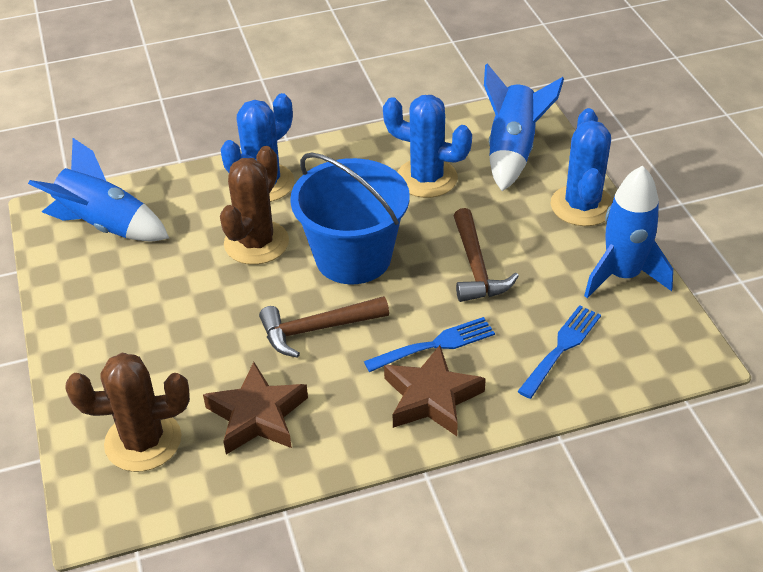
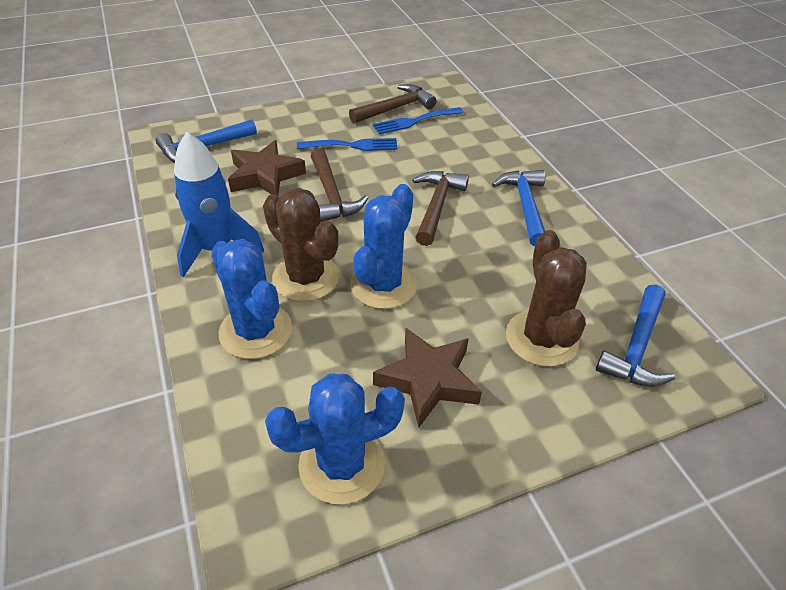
blue bucket: [290,153,410,284] = 1 -> none = 0
blue hammer: none = 0 -> [156,119,257,163] [492,170,545,246] [596,284,675,387] = 3
blue rocket: [28,138,169,241] [484,63,564,191] [584,165,673,298] = 3 -> [174,132,264,278] = 1
brown hammer: [259,296,389,358] [454,208,519,302] = 2 -> [311,149,368,222] [349,84,436,124] [412,171,469,246] = 3

